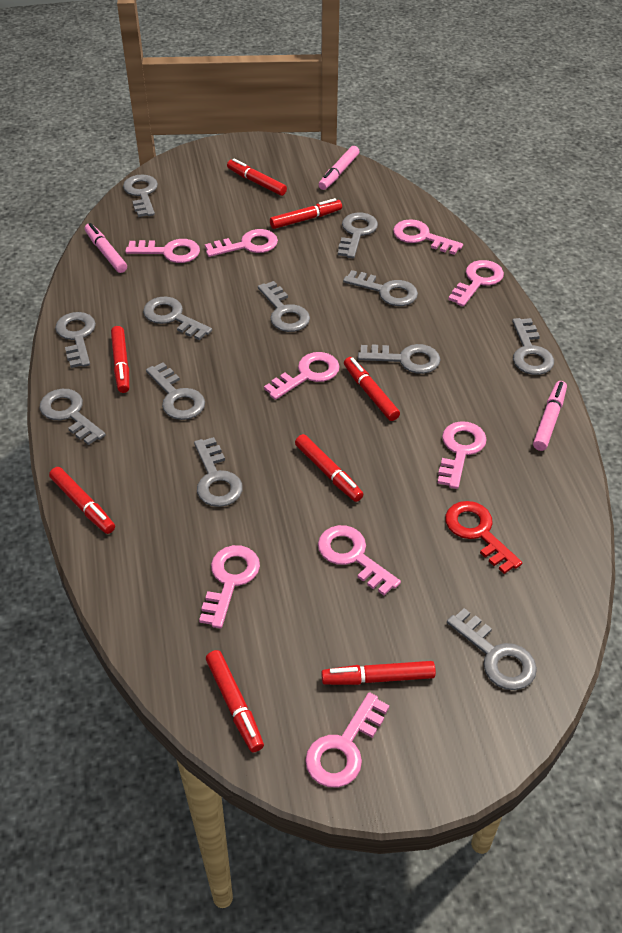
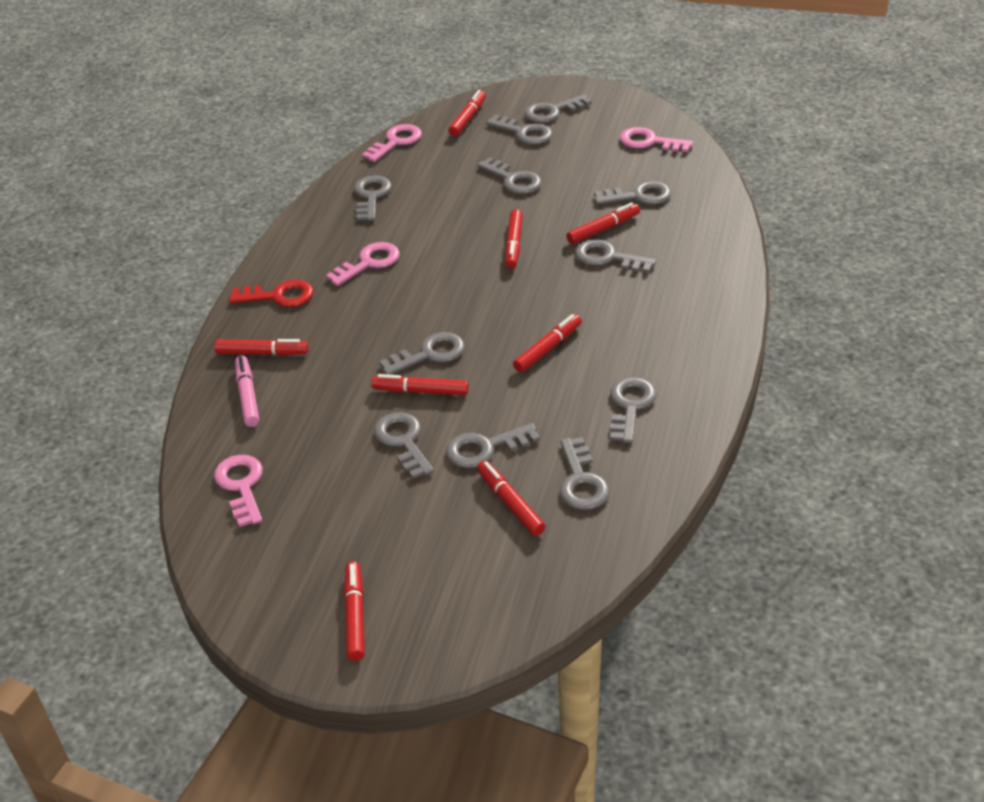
grey key: [40,389,106,445] [55,312,96,368] [123,174,158,217] [143,296,212,340] [146,362,205,420] [194,437,243,507] [258,281,310,332] [338,213,378,258] [343,270,418,306] [358,344,440,374] [447,608,537,690] [512,318,554,375] = 12 -> [354,176,392,221] [374,412,434,479] [379,332,465,375] [446,423,540,468] [477,157,542,194] [486,115,553,145] [525,94,592,123] [560,437,610,510] [575,239,656,273] [594,181,672,204] [610,377,657,443] = 11
pink key: [125,239,200,263] [199,545,260,628] [205,229,278,257] [264,352,339,400] [305,692,390,787] [318,525,401,596] [393,219,463,255] [438,421,487,489] [448,260,504,307] = 9 -> [214,455,263,527] [326,242,400,286] [362,124,422,162] [620,127,693,152] = 4
pink marker: [85,223,127,273] [319,146,360,190] [533,381,567,451] = 3 -> [235,356,259,427] = 1

